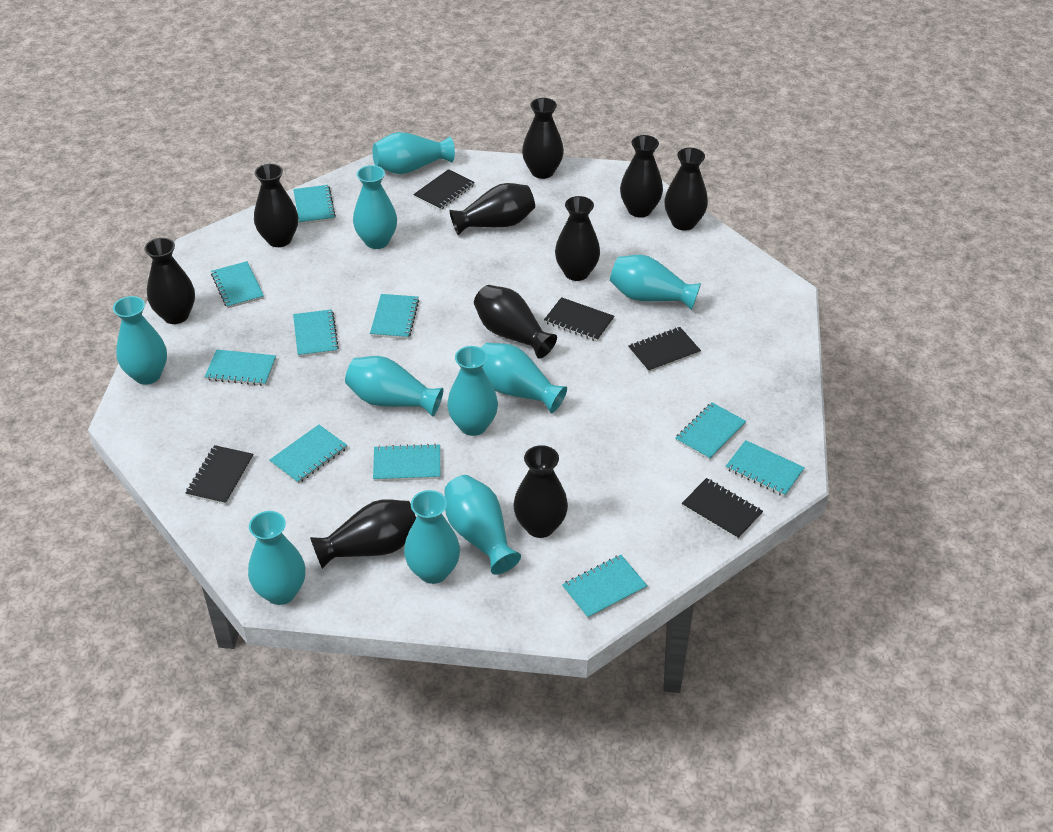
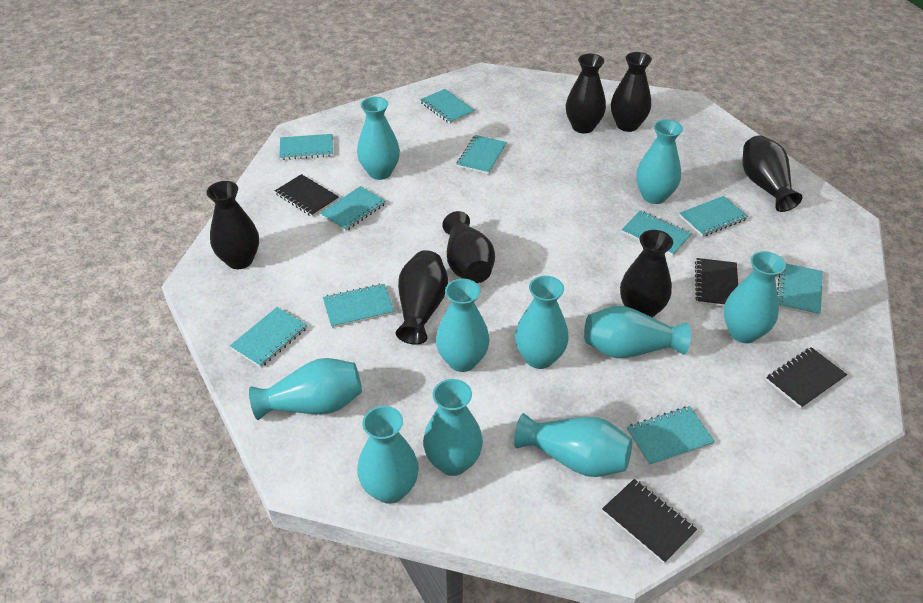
black notebook: [186,445,254,505] [413,169,475,210] [544,297,614,341] [628,327,701,373] [681,478,763,540] = 5 -> [275,174,339,217] [602,479,697,564] [695,258,738,307] [766,347,847,409] = 4
black vase: [144,238,195,324] [254,164,298,247] [310,499,416,569] [449,183,535,236] [474,285,557,359] [513,445,568,538] [522,98,564,179] [555,196,600,281] [620,135,663,218] [664,148,708,231] = 10 -> [207,181,259,269] [396,250,448,345] [442,211,495,283] [566,54,606,133] [611,52,652,132] [620,230,673,318] [742,135,803,212] = 7

